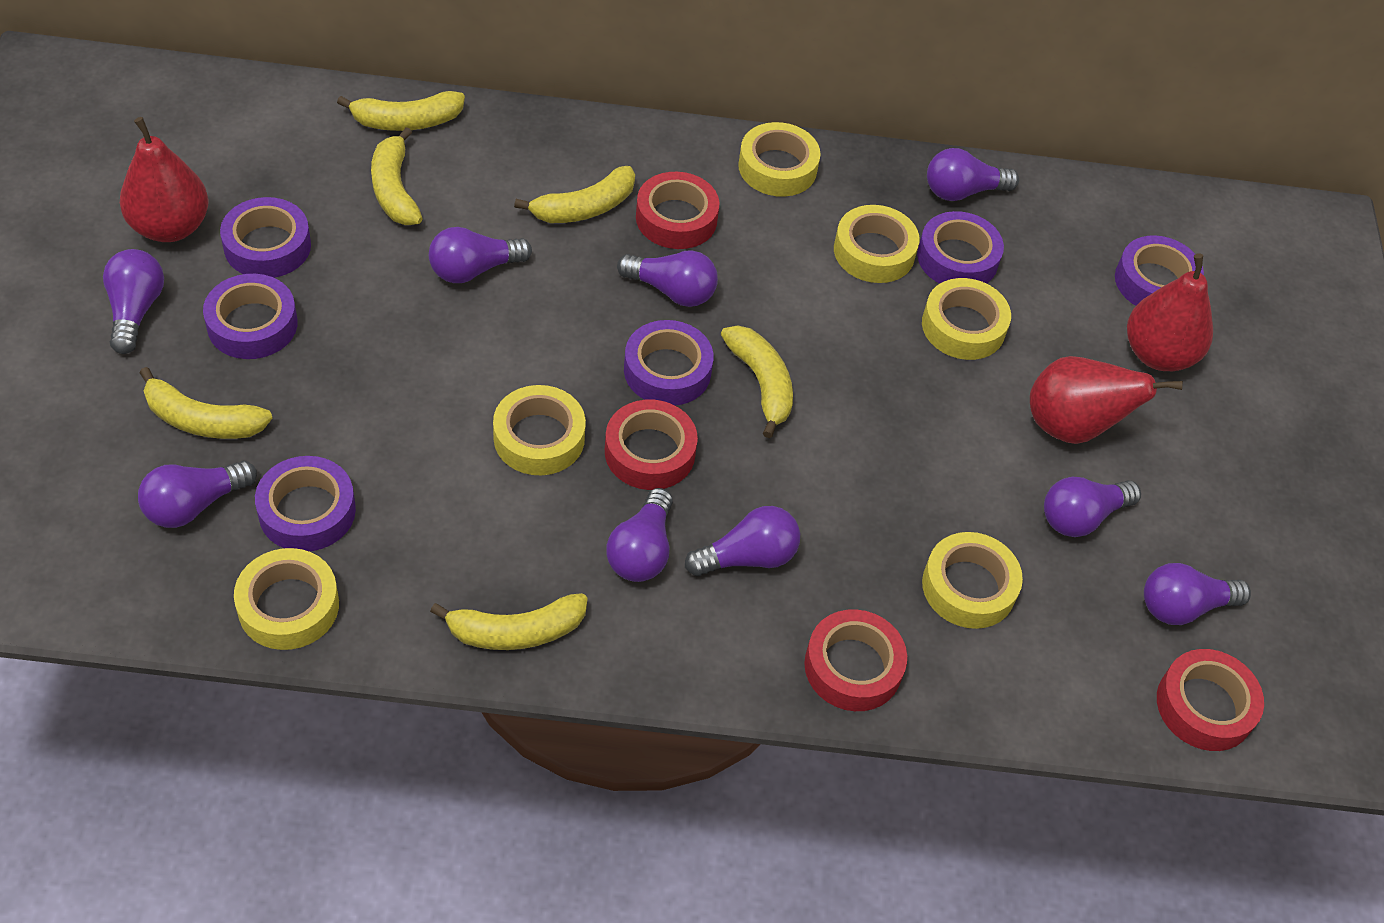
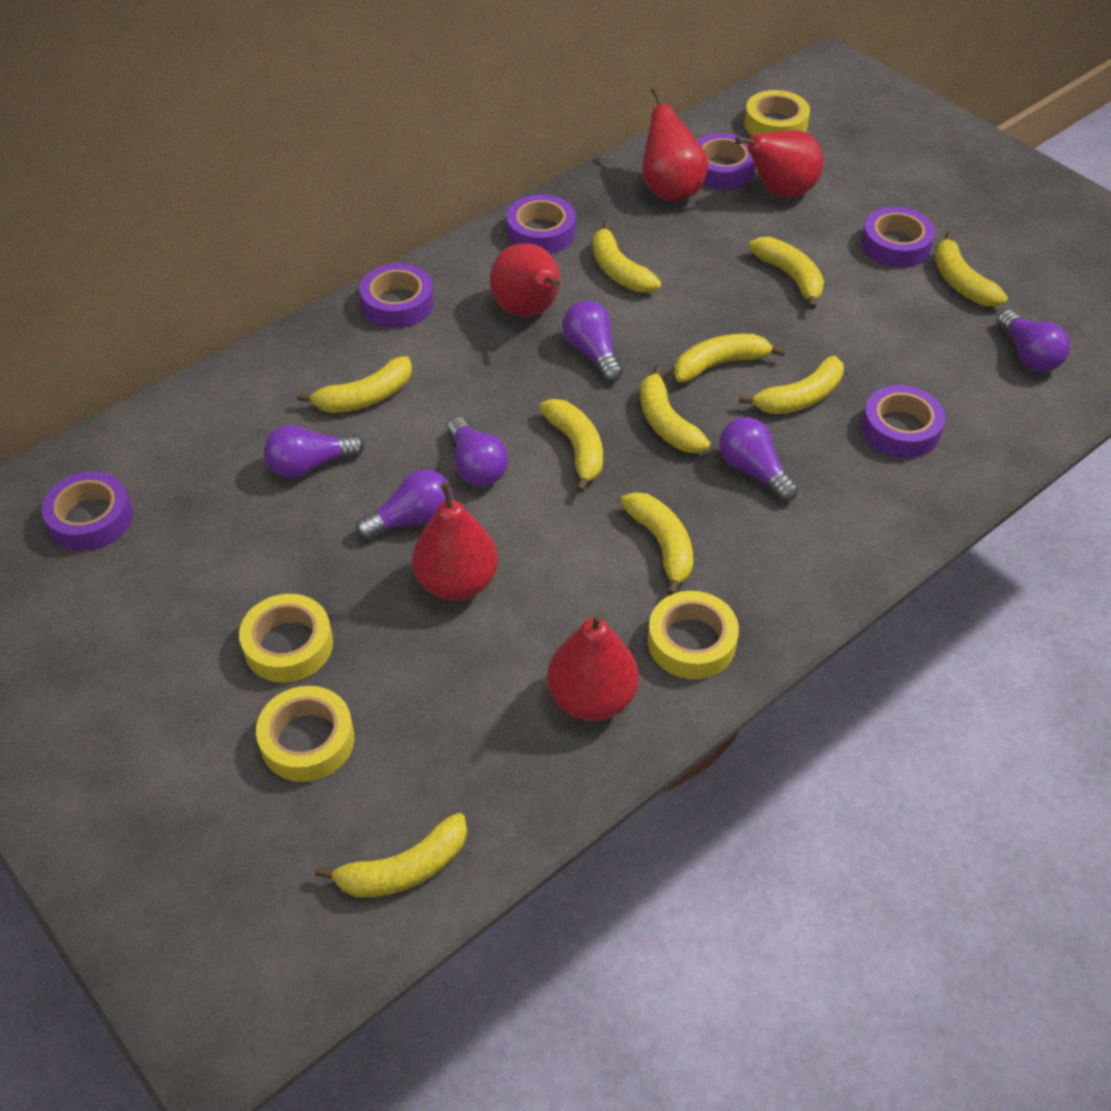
purple light bulb: [103,249,164,354] [138,461,257,528] [429,227,532,283] [607,488,673,582] [617,250,718,307] [685,506,800,576] [927,148,1019,201] [1044,477,1141,537] [1144,563,1251,625] = 9 -> [264,425,365,478] [356,469,453,540] [447,417,508,486] [562,301,623,382] [719,417,798,502] [997,310,1070,372] = 6
red pear: [120,117,209,242] [1030,356,1183,444] [1127,253,1213,371] = 3 -> [412,482,498,601] [490,243,561,317] [547,612,639,721] [642,87,708,201] [735,130,823,198] = 5
red tape: [605,400,698,490] [636,172,720,249] [804,609,907,711] [1157,649,1264,751] = 4 -> none = 0
yellow banana: [140,367,272,439] [337,91,465,131] [371,127,423,225] [430,593,588,650] [514,166,635,223] [721,325,793,438] = 6 -> [297,356,412,413] [315,813,467,898] [539,399,603,493] [592,221,661,292] [620,492,693,596] [640,364,710,453] [674,334,786,382] [739,356,844,414] [749,237,824,310] [935,231,1008,307] = 10
yellow tape: [234,548,339,650] [493,385,586,475] [738,122,820,197] [834,205,920,283] [922,278,1011,360] [922,532,1023,629] = 6 -> [239,594,333,682] [256,686,354,782] [648,591,739,679] [744,90,810,136] = 4

